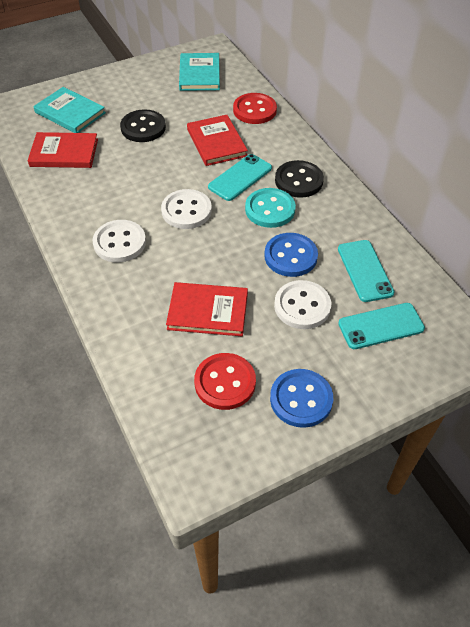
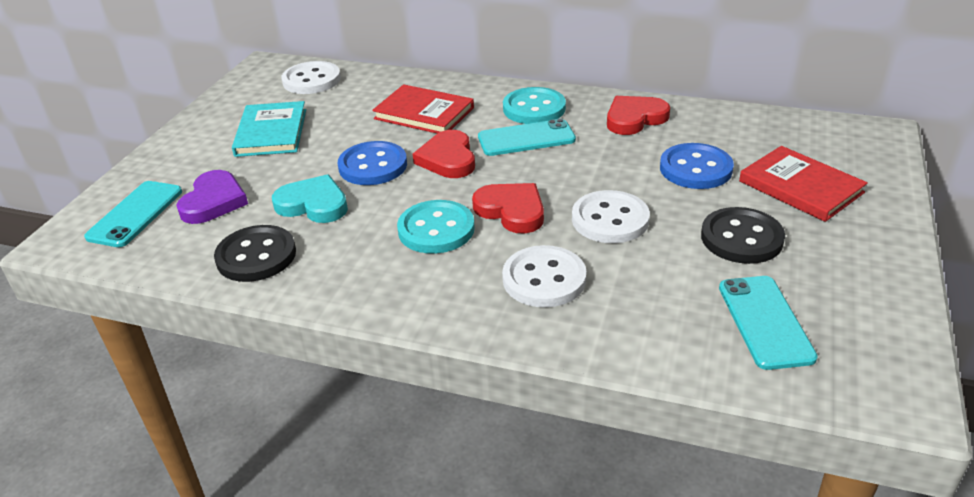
purple heart: none = 0 -> [176,170,248,224] = 1
red book: [28,132,98,168] [166,282,248,336] [187,115,248,166] = 3 -> [372,84,474,134] [739,146,868,222] = 2
red button: [194,353,256,410] [233,93,277,124] = 2 -> none = 0
red heart: none = 0 -> [413,130,475,178] [472,183,544,233] [607,96,670,135] = 3
turquoise book: [33,87,106,133] [179,53,220,91] = 2 -> [232,101,306,157] = 1
turquoise button: [245,188,296,228] = 1 -> [397,200,475,254] [503,87,566,124] = 2
turquoise heart: none = 0 -> [272,174,348,223] = 1

